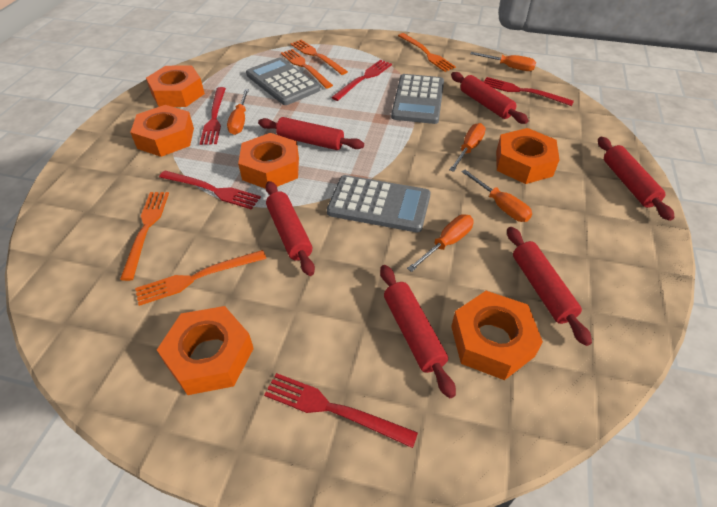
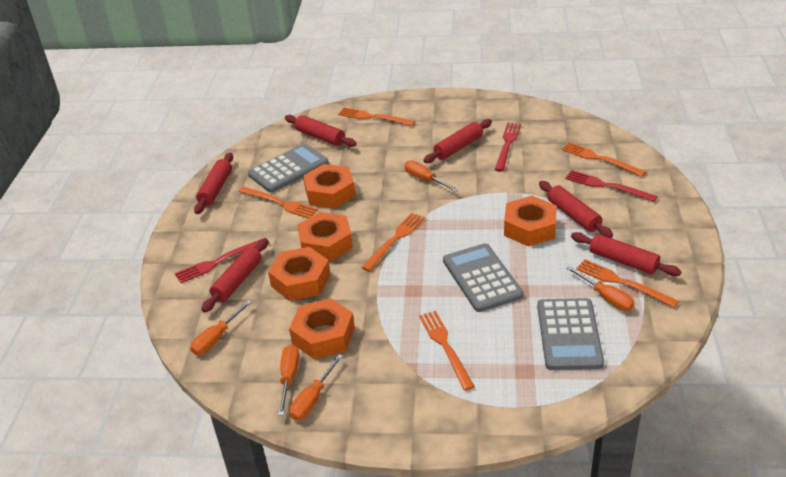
orange fork: [120,192,169,281] [135,250,266,306] [281,49,333,89] [290,40,348,75] [398,33,456,72] = 5 -> [239,186,318,218] [338,107,416,126] [361,213,425,271] [419,311,475,391] [562,142,646,177] [576,259,679,307] = 6
orange nut: [130,105,194,157] [146,66,205,107] [157,306,254,395] [238,133,299,189] [451,291,543,380] [496,128,560,184] = 6 -> [268,247,330,301] [289,298,355,359] [297,212,353,262] [303,164,355,209] [504,196,557,246] = 5
red fork: [159,171,261,209] [200,87,226,145] [264,373,418,448] [331,60,392,101] [483,77,574,106] = 5 -> [175,238,269,283] [495,123,521,171] [565,170,658,202] = 3

